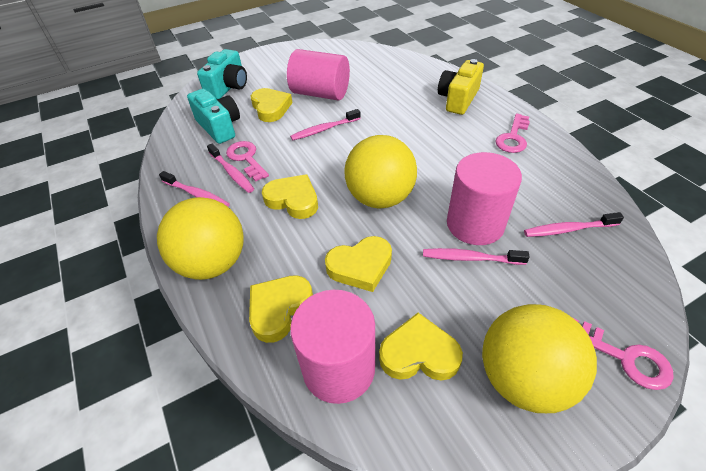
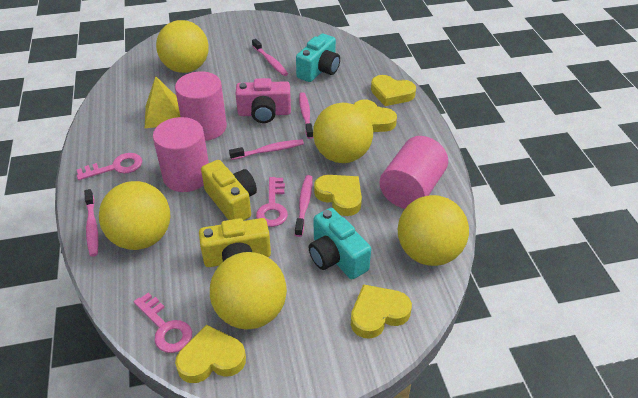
pink camera: none = 0 -> [236,78,291,123] = 1
yellow ball: [157,197,244,280] [344,135,417,208] [482,304,597,413] = 3 -> [99,181,171,250] [156,20,209,73] [210,252,287,330] [313,103,373,163] [398,195,469,266] = 5
yellow camera: [438,59,484,115] = 1 -> [199,218,271,267] [201,160,257,221] = 2
yellow pyramid: none = 0 -> [145,76,180,128] = 1

